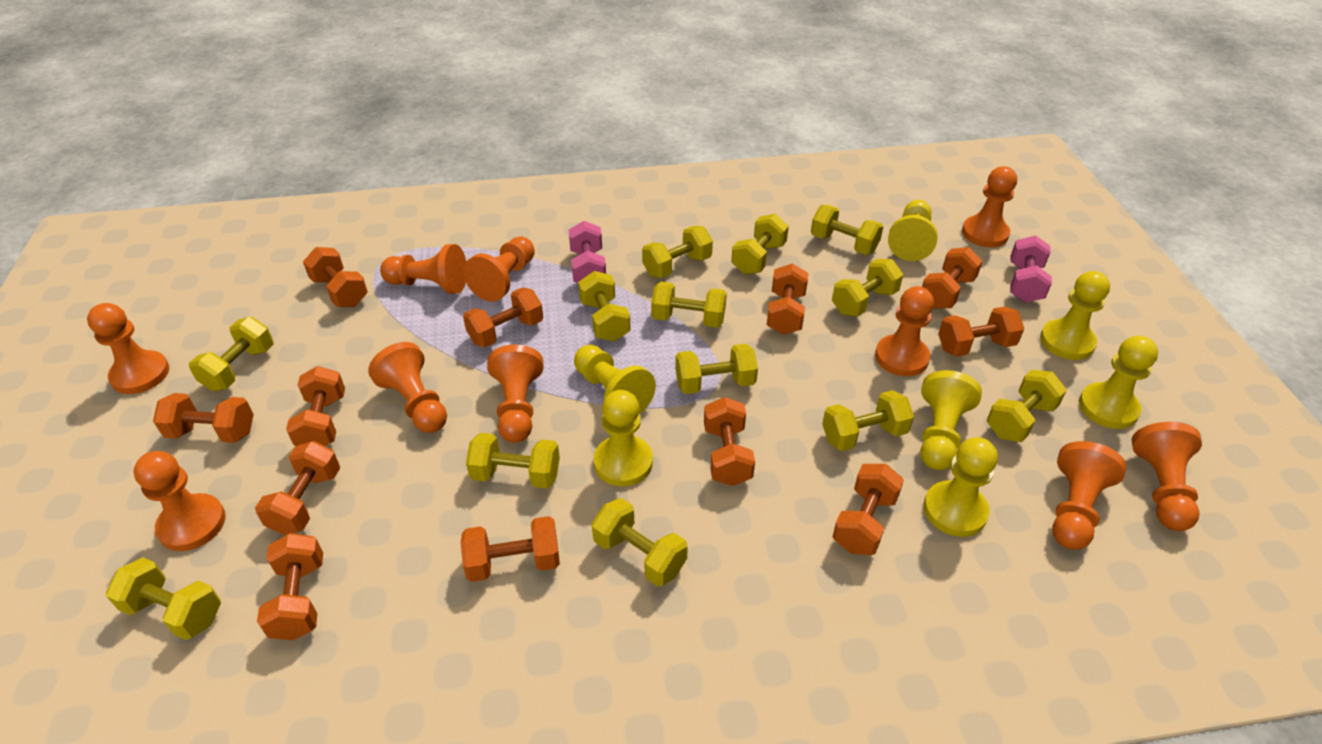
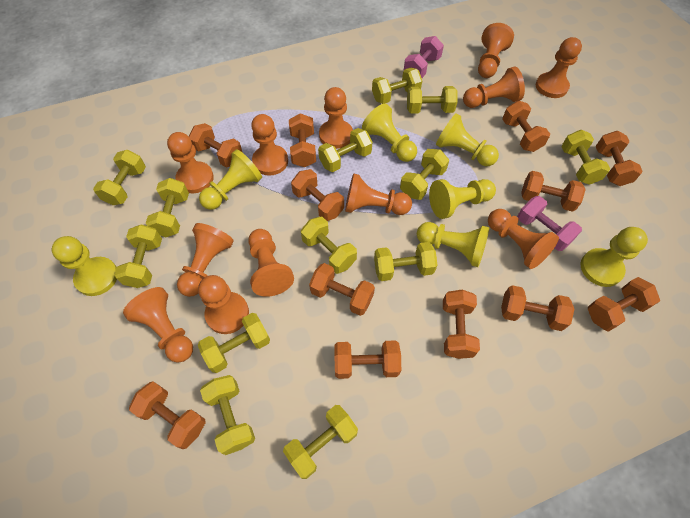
orange pawn: [87,303,169,394] [134,451,226,551] [368,342,447,433] [380,244,466,294] [463,237,535,302] [487,344,543,443] [875,286,934,376] [962,166,1017,247] [1052,441,1127,550] [1132,422,1202,531] = 10 -> [123,287,193,363] [167,132,214,193] [177,223,234,297] [198,275,249,334] [248,229,294,297] [251,114,288,176] [319,87,353,149] [345,173,412,215] [463,67,525,108] [478,23,514,78] [488,209,559,269] [536,37,582,98] = 12

